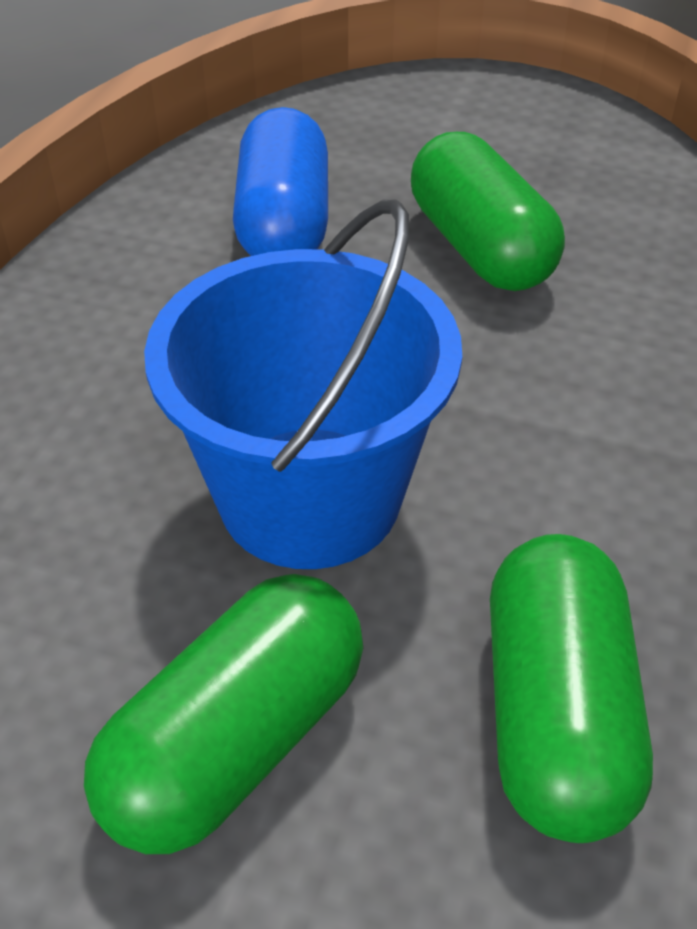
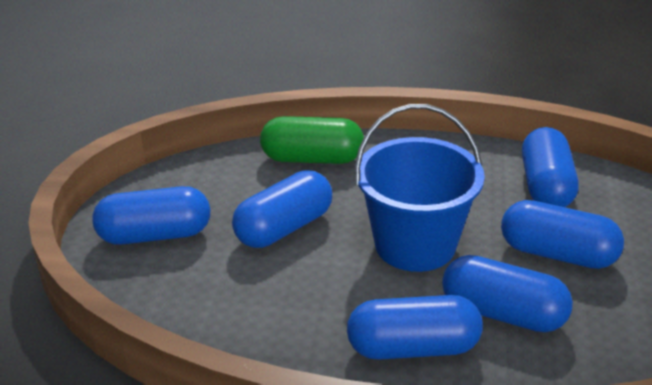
blue capsule: [233,107,328,256] = 1 -> [92,186,210,245] [232,170,332,248] [347,295,483,360] [442,255,573,332] [501,200,624,269] [522,127,579,207] = 6
green capsule: [84,574,363,854] [411,132,565,291] [490,534,653,843] = 3 -> [260,116,364,164] = 1

